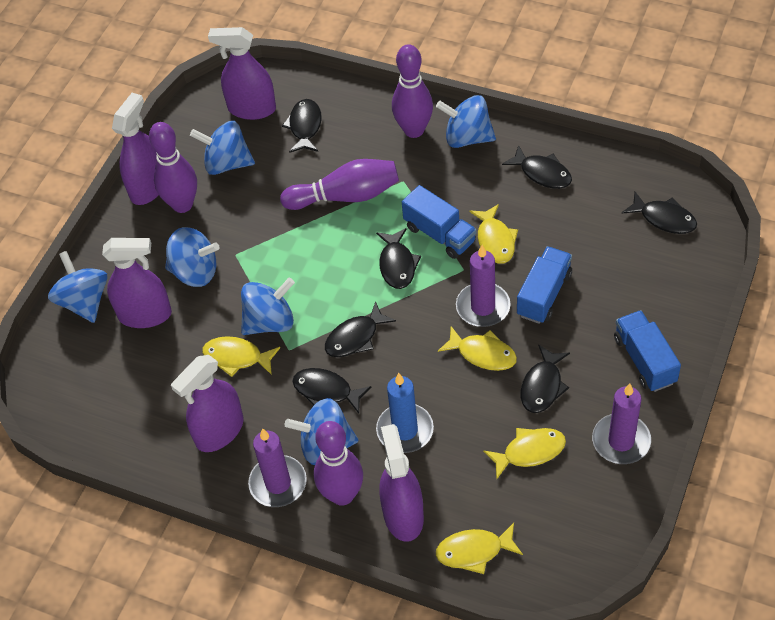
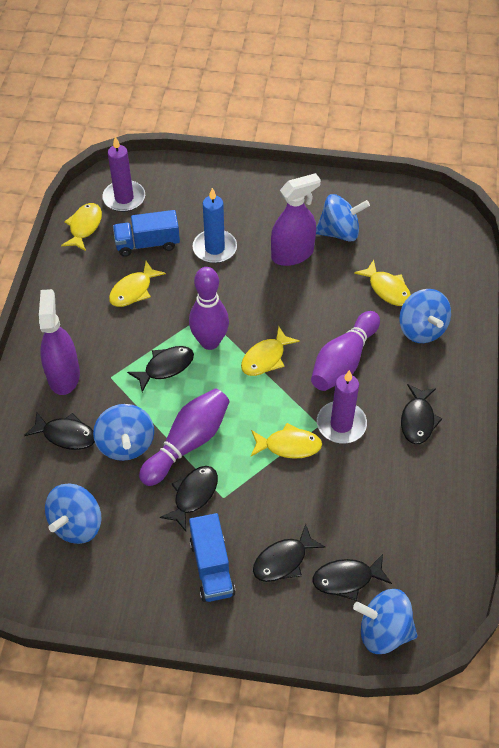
black fish: [282,99,322,153] [292,368,372,414] [325,301,396,357] [376,228,421,289] [502,145,572,189] [521,344,570,413] [622,192,697,234] = 7 -> [24,411,95,450] [127,346,194,392] [160,466,218,531] [253,524,325,582] [312,554,392,601] [401,384,442,444] = 6
blue spinning top: [48,251,108,323] [165,227,220,287] [190,121,255,175] [241,278,295,335] [285,398,358,465] [436,95,496,148] = 6 -> [45,484,102,544] [93,404,154,461] [316,194,370,242] [353,589,417,654] [399,289,451,343] = 5
blue truck: [402,185,477,259] [517,246,572,324] [614,310,681,392] = 3 -> [113,210,180,257] [189,513,236,602] = 2
purple bowling pin: [149,122,197,213] [280,159,399,210] [314,421,363,506] [392,44,433,138] = 4 -> [139,388,230,486] [189,267,229,350] [311,311,380,391] = 3
purple candle: [248,428,307,507] [456,245,510,327] [592,384,651,464] = 3 -> [102,136,145,212] [317,370,367,443] = 2
purple spray bottle: [102,238,172,328] [112,93,159,205] [171,355,243,452] [208,27,276,120] [380,424,424,542] = 5 -> [39,289,80,395] [271,173,321,266] = 2

